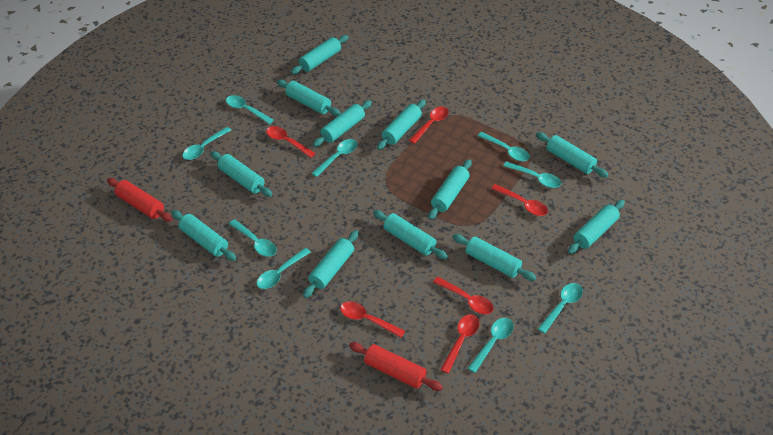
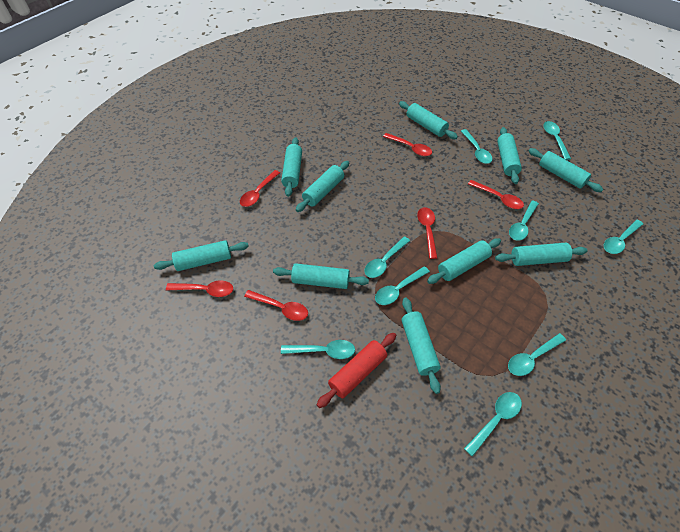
red rolling pin: [107,178,172,221] [349,342,443,391] = 2 -> [317,333,396,408] = 1
turquoise rolling pin: [171,210,236,261] [210,151,273,197] [277,80,341,116] [291,35,348,74] [303,230,359,298] [313,100,372,147] [373,210,448,259] [377,99,426,150] [428,159,472,220] [453,234,536,281] [536,132,609,178] [568,200,625,254] = 12 -> [154,240,249,271] [273,263,369,289] [281,138,302,197] [296,161,349,212] [399,101,458,139] [402,297,441,394] [427,238,501,284] [495,243,588,266] [497,127,522,184] [529,148,603,192] = 10

